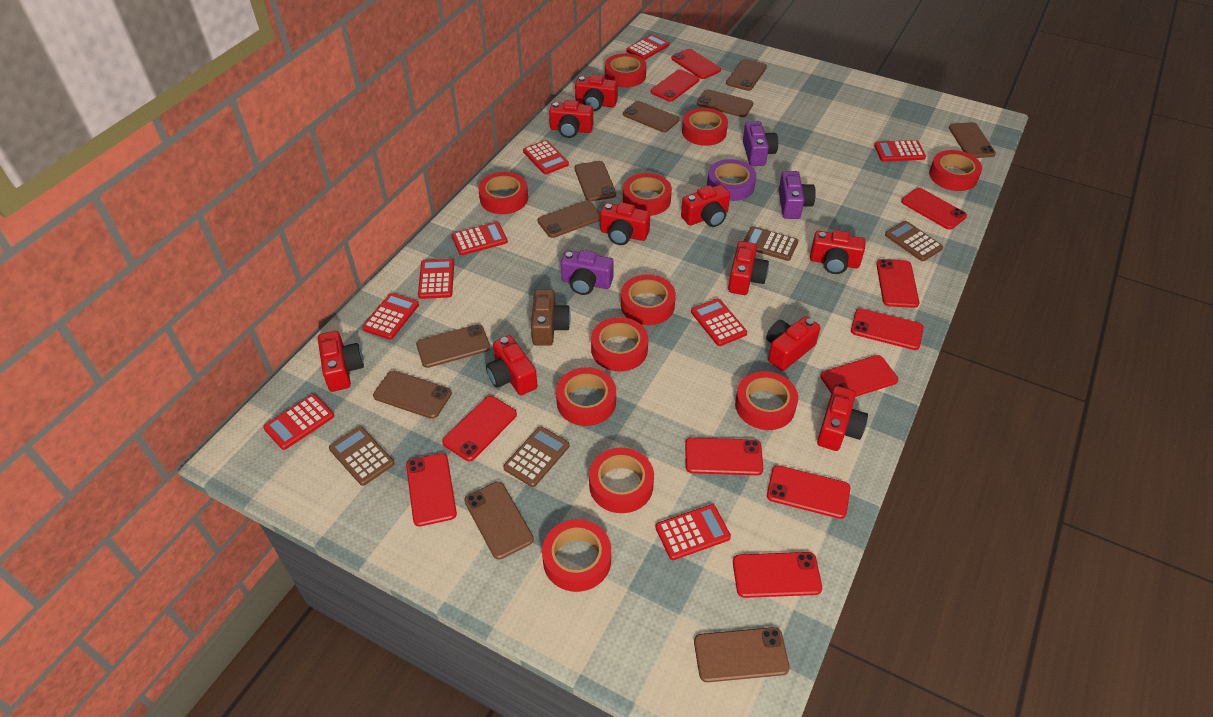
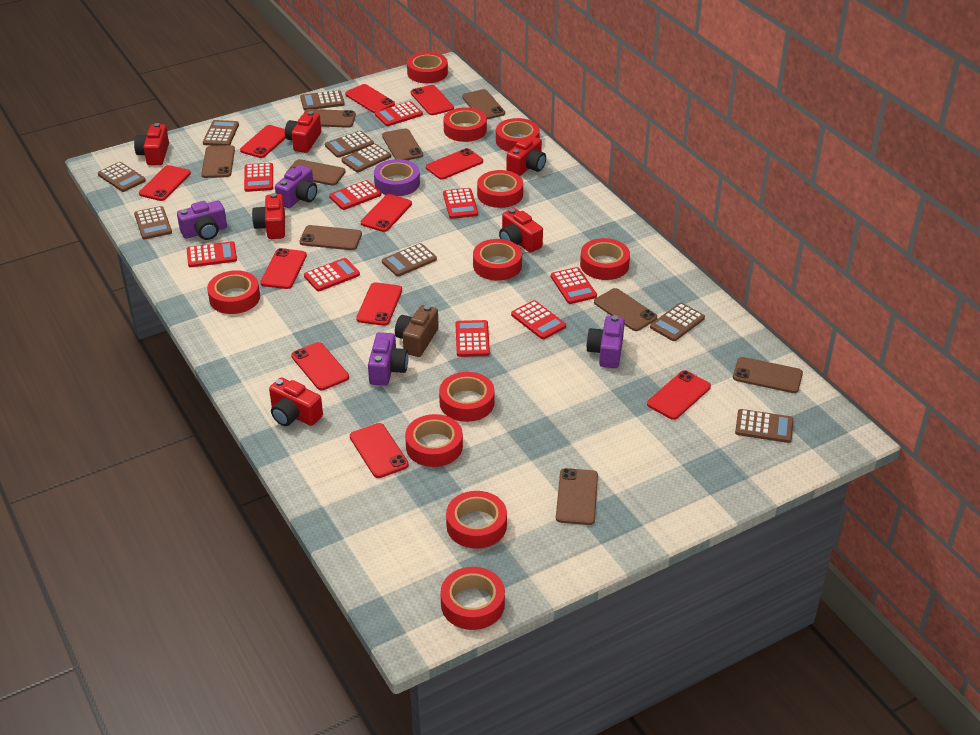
brown calculator: [329,426,394,486] [503,426,570,487] [744,226,798,261] [885,221,943,261] = 4 -> [98,162,146,192] [134,206,172,239] [203,120,239,146] [300,90,345,110] [325,131,374,158] [342,144,391,172] [382,243,437,277] [650,303,705,341] [735,409,794,443] = 9
brown phone: [373,370,452,419] [416,324,490,368] [464,482,534,559] [538,200,600,238] [575,161,616,201] [623,101,679,132] [694,627,790,682] [697,89,753,117] [726,59,767,91] [949,122,996,158] = 10 -> [201,145,235,178] [287,159,346,186] [299,225,362,250] [303,109,356,128] [382,128,423,160] [462,89,505,119] [556,468,598,525] [594,288,657,331] [733,357,803,393] = 9
purple camera: [561,250,614,295] [743,121,778,166] [779,171,816,219] = 3 -> [177,201,227,240] [275,165,317,208] [368,332,408,386] [586,315,625,368] = 4
red camera: [318,331,364,392] [486,335,538,395] [549,100,593,138] [575,74,618,111] [600,202,650,245] [681,184,730,227] [728,241,769,295] [766,316,820,371] [810,230,865,274] [817,386,868,451] = 10 -> [134,123,169,165] [252,193,285,239] [269,378,323,426] [285,111,321,153] [499,208,543,253] [507,135,546,176] = 6

